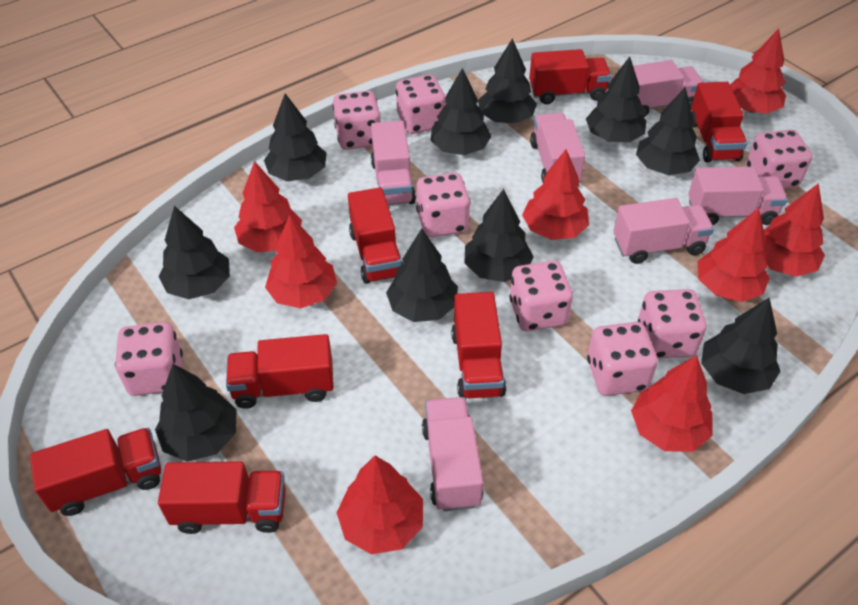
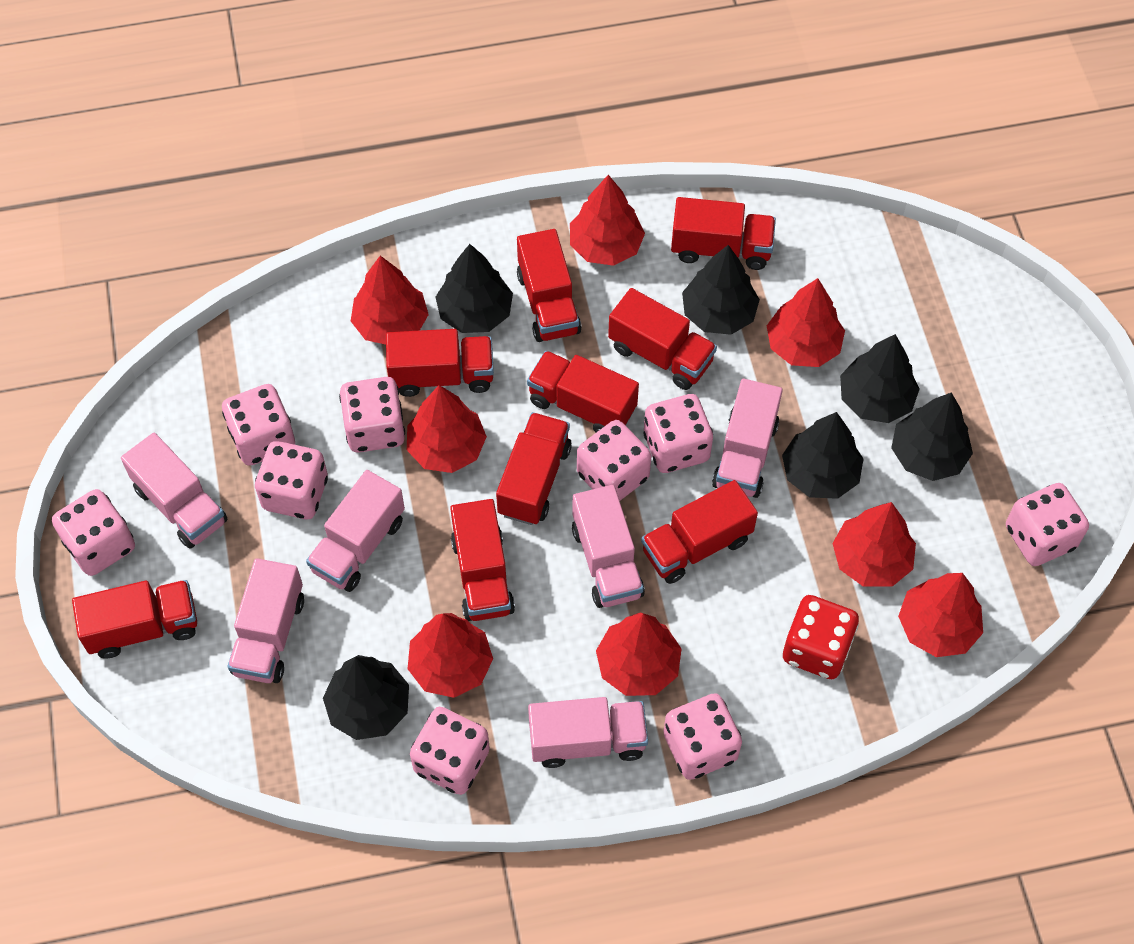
black tree: [155,364,237,462] [159,206,230,299] [264,93,327,181] [386,228,458,322] [431,68,492,155] [464,189,534,282] [478,38,537,124] [586,57,646,142] [636,87,700,175] [701,298,781,394] = 10 -> [323,655,409,740] [435,244,513,333] [682,245,760,335] [782,412,864,499] [840,334,920,423] [891,392,973,481] = 6
pink dice: [115,322,183,396] [332,91,381,150] [396,75,446,134] [416,173,471,237] [509,261,573,331] [587,322,658,396] [638,289,706,359] [746,129,812,189] = 8 -> [52,489,135,576] [222,384,295,466] [255,441,328,519] [339,377,405,453] [410,707,490,795] [577,420,651,501] [644,394,713,473] [664,693,742,780] [1006,483,1089,566] = 9
red dice: none = 0 -> [783,595,859,679] = 1
red truck: [30,428,161,516] [158,461,286,534] [226,334,334,409] [348,187,403,284] [451,292,506,398] [529,49,611,104] [691,82,747,163] = 7 -> [72,580,197,659] [386,329,494,397] [450,499,515,621] [496,412,572,525] [517,229,582,342] [527,351,639,432] [608,288,717,390] [641,480,758,584] [671,197,776,270] = 9

